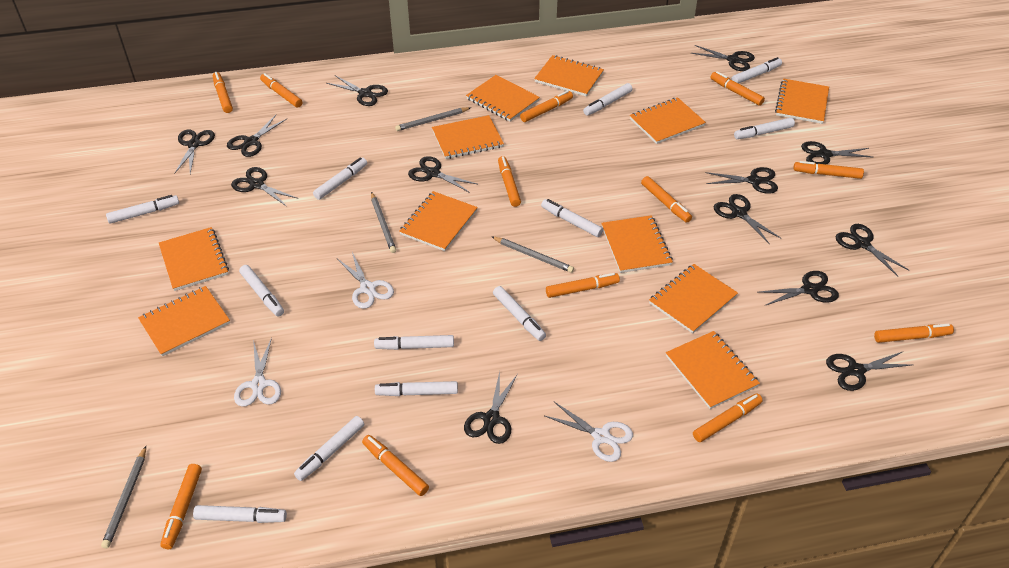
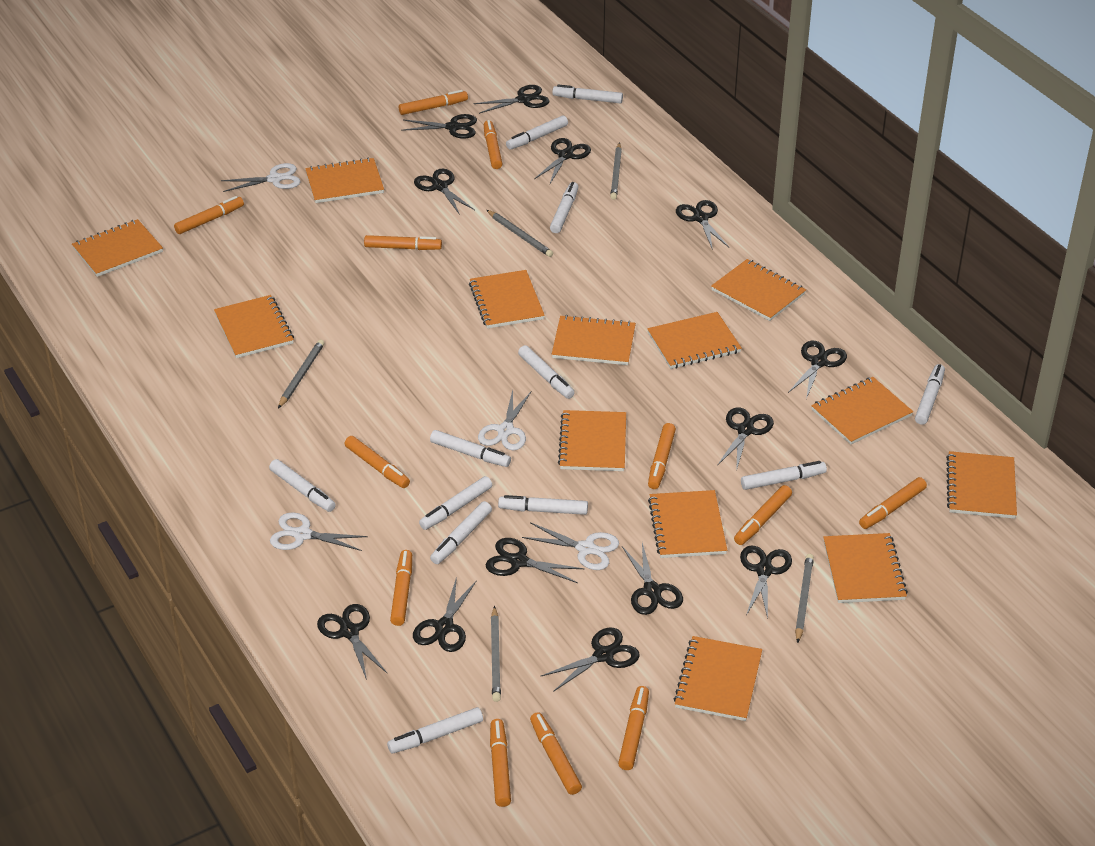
grey pencil: [101,446,146,548] [371,192,396,253] [395,107,471,131] [492,237,574,273] = 4 -> [278,340,324,408] [487,210,553,257] [491,606,501,702] [610,142,622,200] [795,554,814,643] = 5
orange notebook: [138,286,230,356] [159,227,229,291] [399,191,478,251] [432,115,504,159] [466,75,540,121] [534,55,604,96] [601,215,673,273] [630,97,706,144] [649,264,738,334] [666,331,760,409] [775,79,829,124] = 11 -> [72,219,163,277] [214,295,294,358] [305,158,384,203] [469,270,545,329] [552,315,636,365] [558,410,626,471] [647,312,742,369] [648,490,727,558] [674,636,762,721] [711,259,806,321] [811,377,913,445] [823,533,908,603] [946,451,1017,519] = 13
white scissors: [234,337,281,407] [337,252,394,309] [545,402,633,462] = 3 -> [221,163,301,192] [270,512,368,551] [478,390,532,451] [522,522,619,570] = 4

